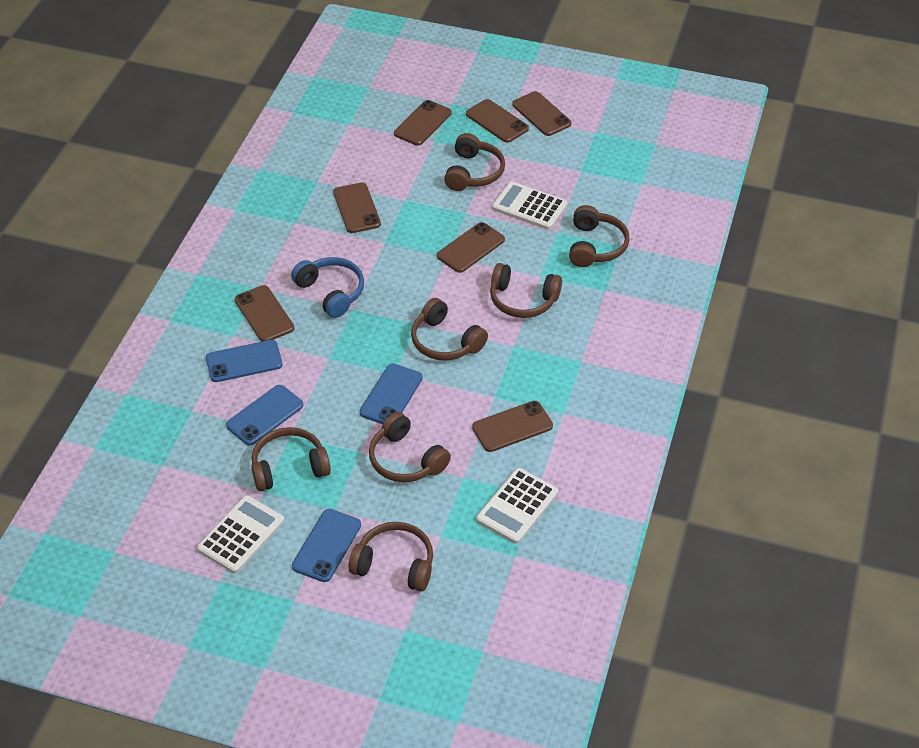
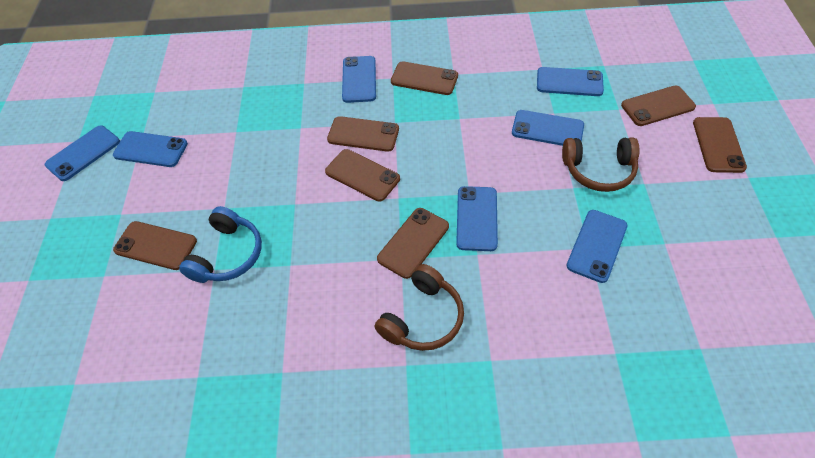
blue phone: [206,340,283,382] [226,385,303,445] [292,509,361,582] [360,364,423,424] = 4 -> [45,126,120,181] [113,131,188,167] [342,56,376,103] [456,186,498,251] [512,110,584,146] [537,67,604,96] [566,210,628,283] = 7
brown headphones: [251,427,331,491] [349,522,433,592] [369,412,451,482] [411,298,488,361] [444,133,505,191] [490,263,562,318] [569,205,630,267] = 7 -> [375,264,464,351] [562,137,640,192] = 2
white calculator: [197,495,284,574] [476,468,558,544] [492,181,568,230] = 3 -> none = 0

